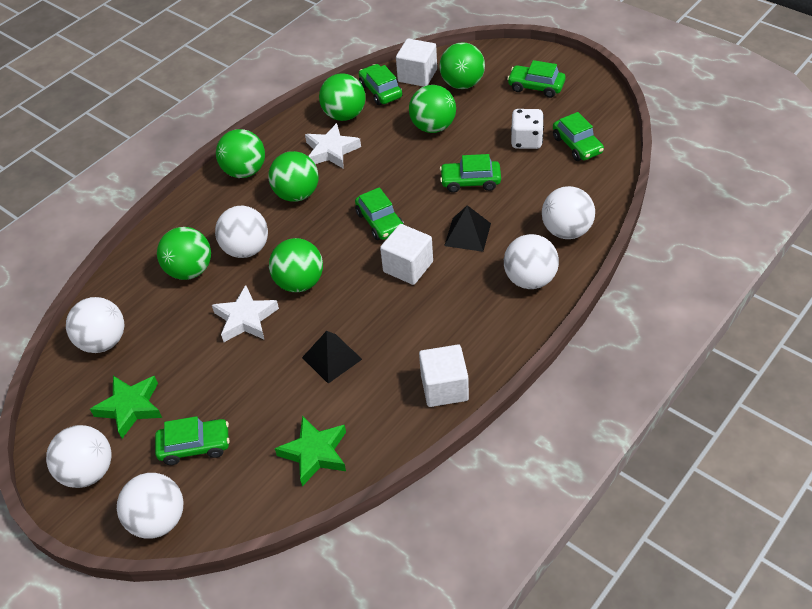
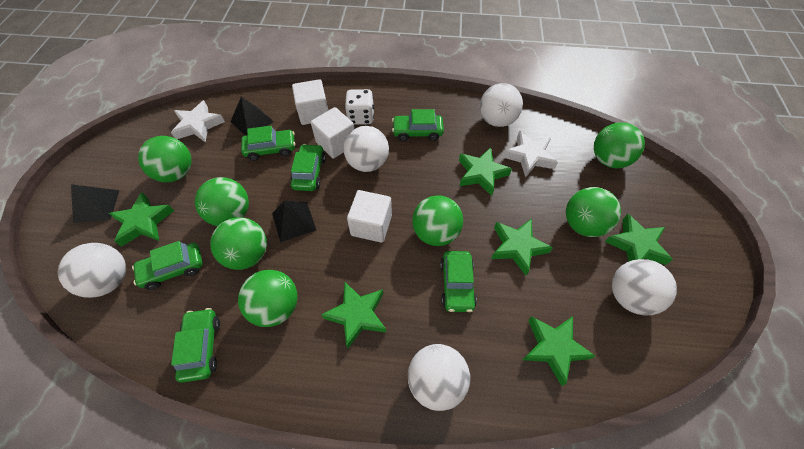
black pyramid: [302,331,362,384] [444,205,491,252] = 2 -> [71,184,120,223] [230,97,274,136] [272,201,316,243] = 3
green star: [90,376,162,439] [275,416,346,486] = 2 -> [109,193,174,247] [321,282,386,349] [459,147,512,196] [491,219,553,275] [523,316,595,386] [605,214,673,265] = 6
white ball: [46,425,112,488] [66,297,124,353] [117,473,184,539] [215,206,268,258] [504,234,559,289] [542,186,595,239] = 6 -> [58,243,126,298] [343,126,389,172] [408,344,470,411] [480,83,523,127] [612,259,677,316] = 5

